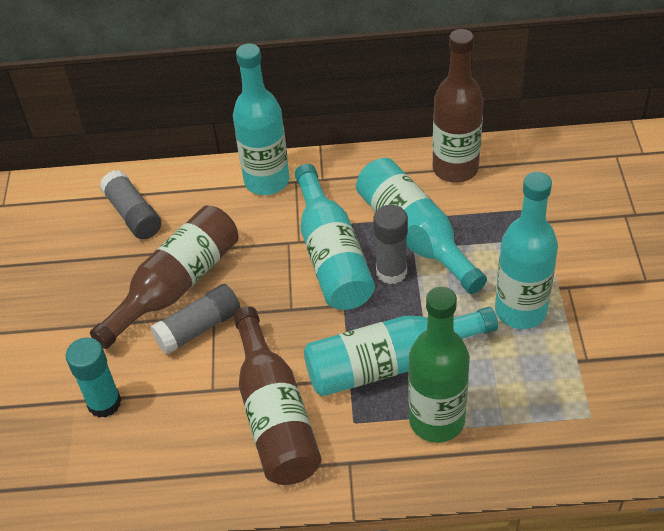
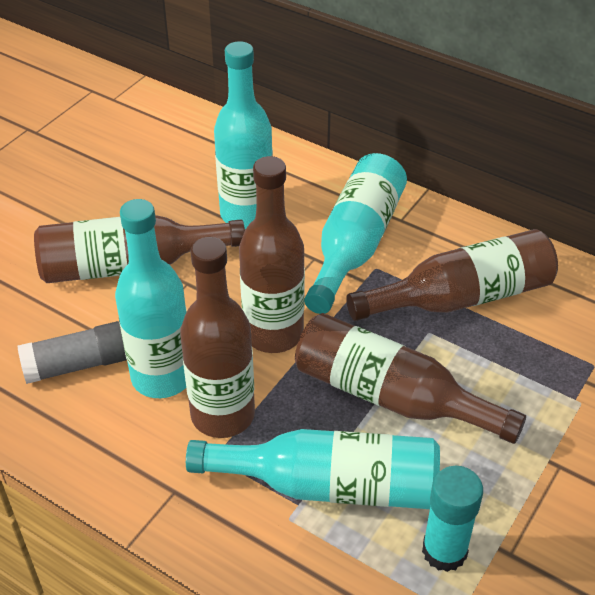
brown bottle: [90,205,238,349] [233,306,321,485] [433,29,483,183] = 3 -> [34,215,245,283] [180,237,255,438] [239,156,305,353] [295,313,526,444] [346,229,558,321] = 5
green bottle: [408,287,470,443] = 1 -> none = 0
grey glue stick: [99,170,161,239] [150,284,241,355] [373,205,408,284] = 3 -> [17,321,127,384] = 1
turquoise bottle: [233,44,290,195] [295,164,375,310] [304,307,498,396] [356,158,487,294] [495,172,558,329] = 5 -> [115,199,187,398] [186,429,440,509] [214,41,273,229] [304,153,407,314] = 4

